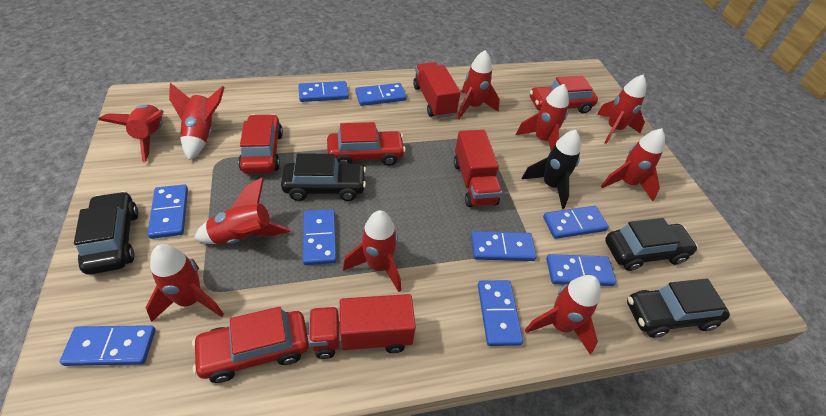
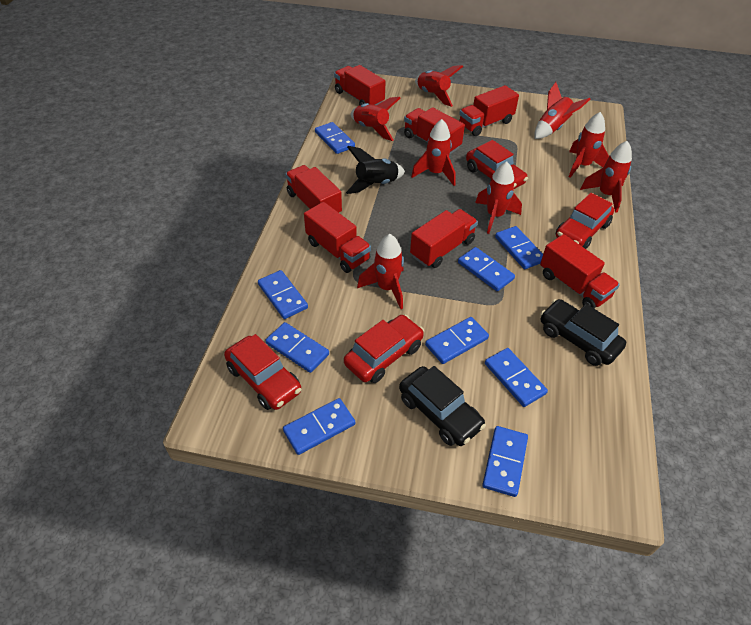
black car: [74,191,138,275] [281,153,366,201] [605,218,698,271] [627,279,730,338] = 4 -> [399,366,486,446] [540,299,626,366] = 2
red rocket: [98,105,164,162] [145,244,224,322] [169,83,225,161] [194,177,291,244] [343,210,401,292] [457,50,500,119] [516,84,569,150] [525,275,601,355] [597,74,646,144] [601,128,665,201] = 10 -> [351,97,400,141] [357,234,404,309] [411,119,456,186] [415,65,463,107] [475,162,522,234] [534,82,590,139] [569,112,609,178] [580,141,632,213] = 8
red truck: [309,294,416,359] [413,62,461,118] [454,130,502,207] = 3 -> [285,165,342,213] [304,202,371,273] [334,65,386,105] [404,107,465,155] [410,209,478,268] [459,85,519,136] [540,234,620,309] = 7

